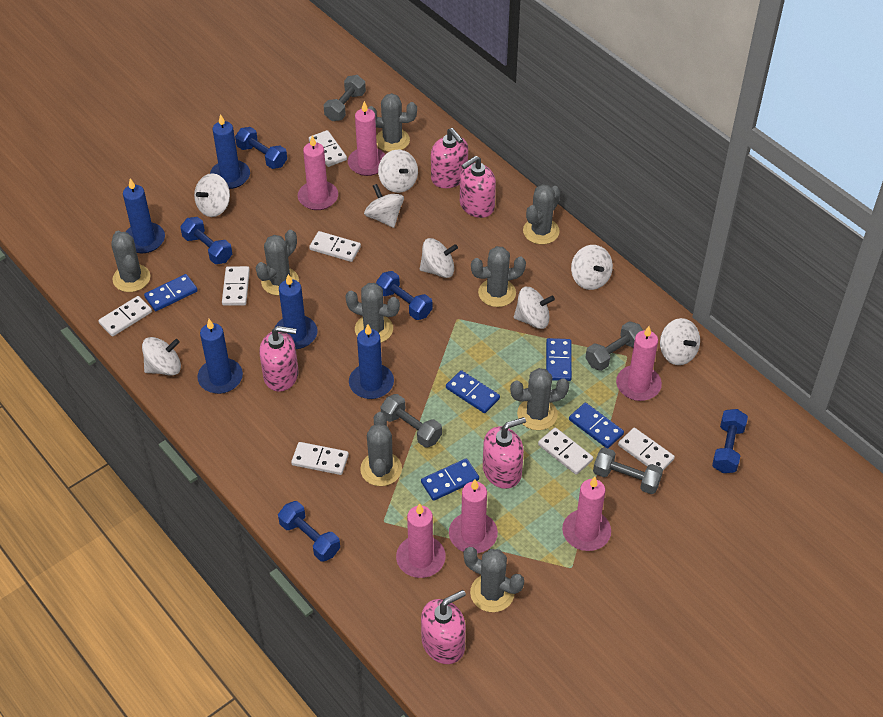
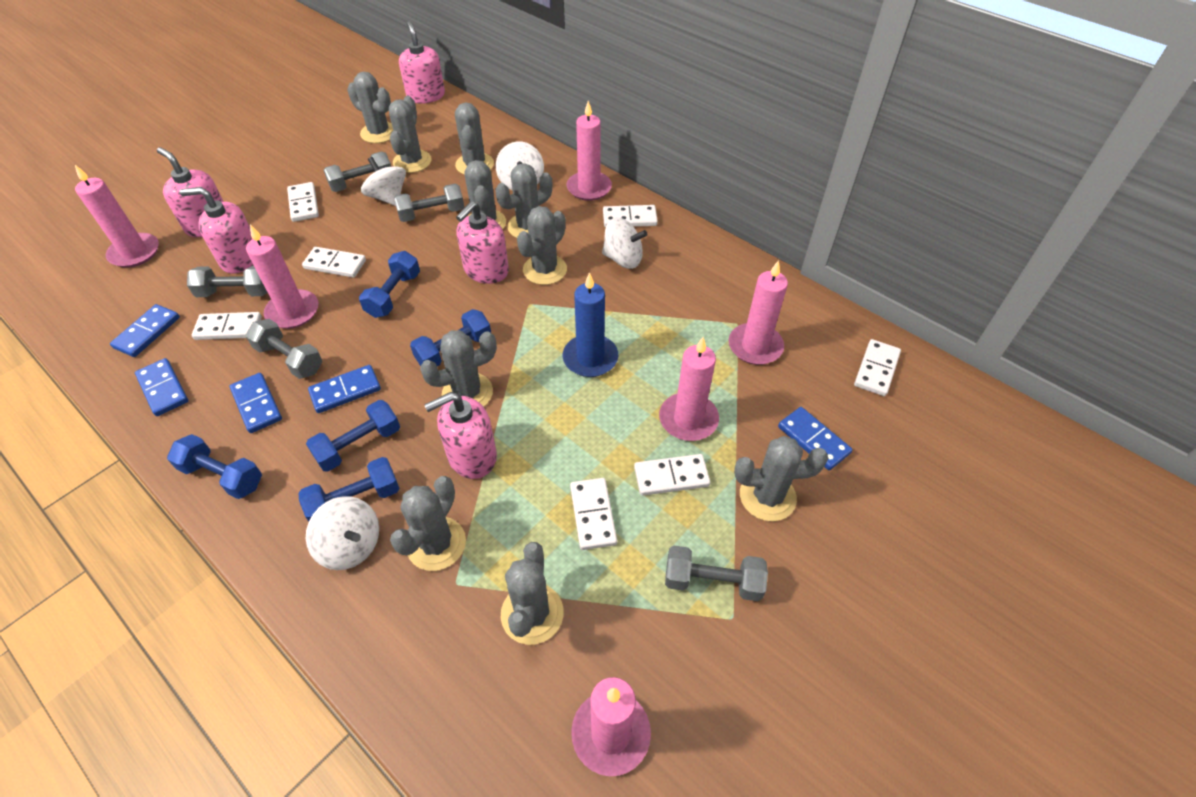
blue candle: [123,178,165,253] [197,319,243,394] [210,114,250,189] [275,274,318,349] [349,324,394,399] = 5 -> [563,272,618,377] = 1
grey cactus: [111,231,150,292] [256,230,299,295] [345,283,400,343] [360,412,402,486] [368,93,417,152] [464,547,524,612] [471,246,526,307] [510,368,569,430] [523,184,560,244] = 9 -> [347,72,393,143] [389,96,432,173] [390,476,466,571] [420,330,497,407] [455,102,494,174] [464,160,506,230] [495,163,552,238] [501,542,564,645] [517,206,567,285] [734,436,829,521] = 10
grey dumbbell: [324,75,366,121] [380,394,442,448] [585,321,643,371] [593,447,663,494] = 4 -> [187,266,268,297] [246,319,322,379] [324,152,391,192] [394,184,464,222] [665,546,768,601] = 5
white spinning top: [142,337,181,376] [194,173,230,217] [364,184,404,228] [378,150,418,193] [420,238,458,278] [514,287,555,329] [571,245,613,290] [660,318,700,365] = 8 -> [306,496,379,570] [361,157,406,206] [496,141,544,190] [602,217,647,269] = 4

